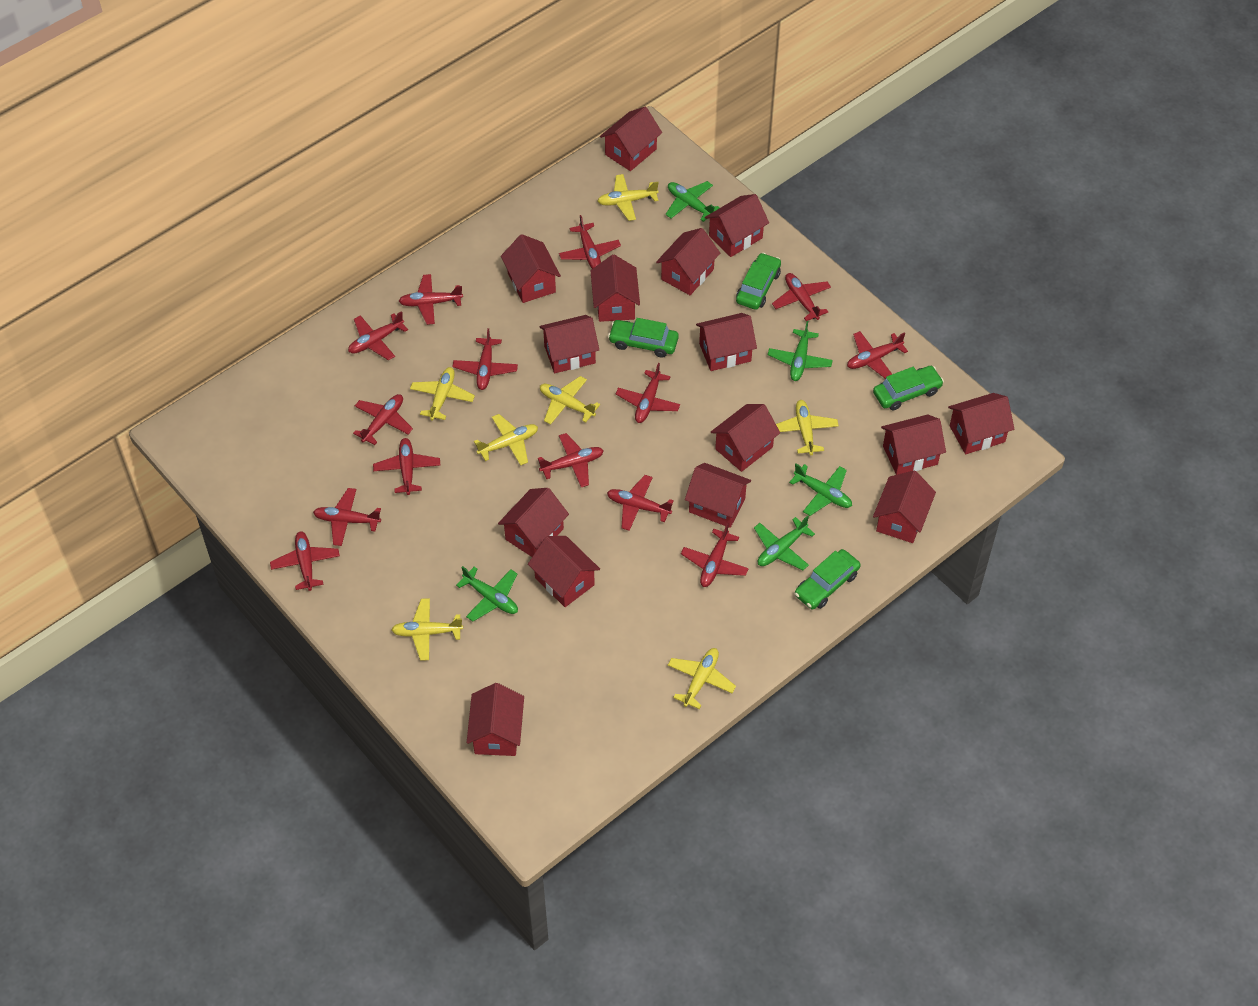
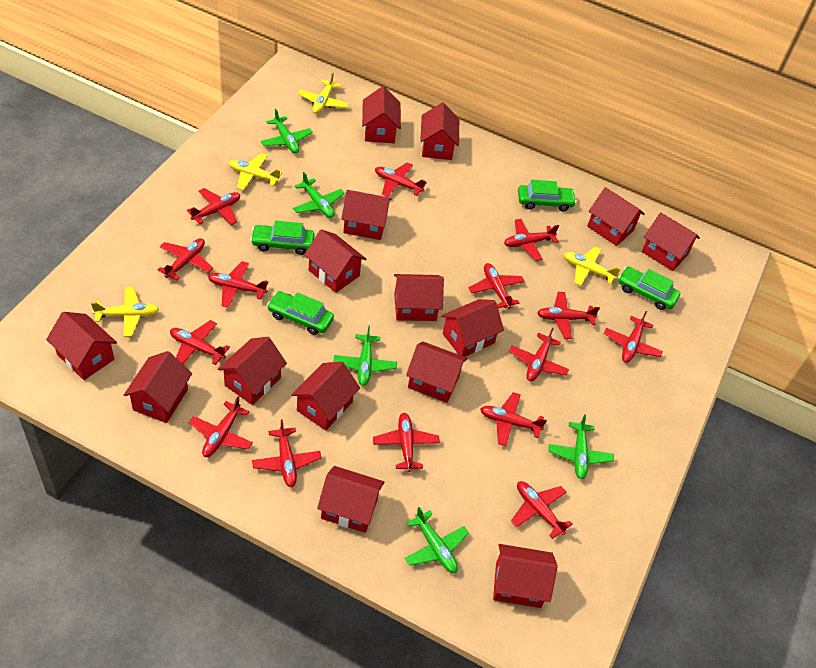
red plane: [270,531,340,591] [313,488,381,546] [348,311,408,360] [353,394,413,445] [373,438,440,495] [399,274,463,325] [452,328,518,390] [538,433,604,487] [559,215,621,269] [607,475,674,531] [616,363,680,423] [681,523,749,587] [772,273,831,321] [847,331,908,379] = 14 -> [157,238,213,281] [170,320,230,365] [187,188,240,225] [189,396,253,457] [208,261,269,308] [252,419,321,487] [373,413,440,472] [375,162,427,197] [468,263,525,309] [480,392,547,446] [504,219,559,261] [509,328,569,381] [511,481,573,539] [537,292,600,339] [604,311,663,363] = 15
yellow plane: [391,598,463,661] [410,367,475,420] [474,414,538,466] [540,376,600,425] [598,174,659,221] [668,648,736,709] [776,400,839,455] = 7 -> [91,287,159,337] [228,153,283,190] [298,72,349,114] [564,247,621,286] = 4

